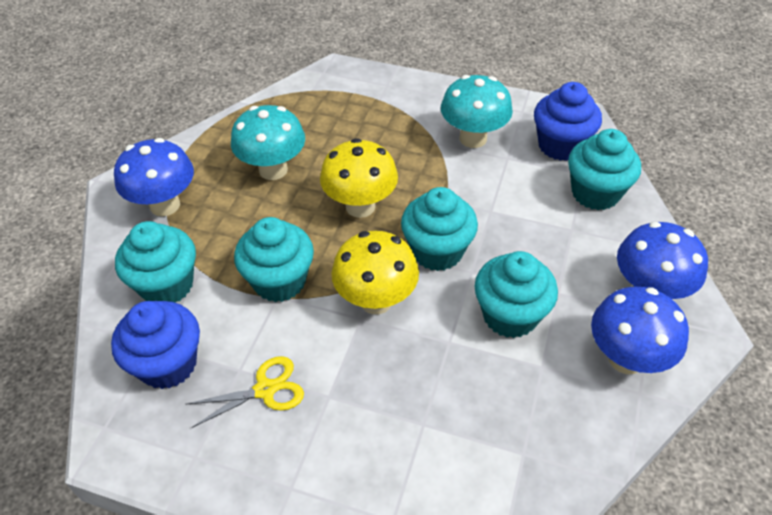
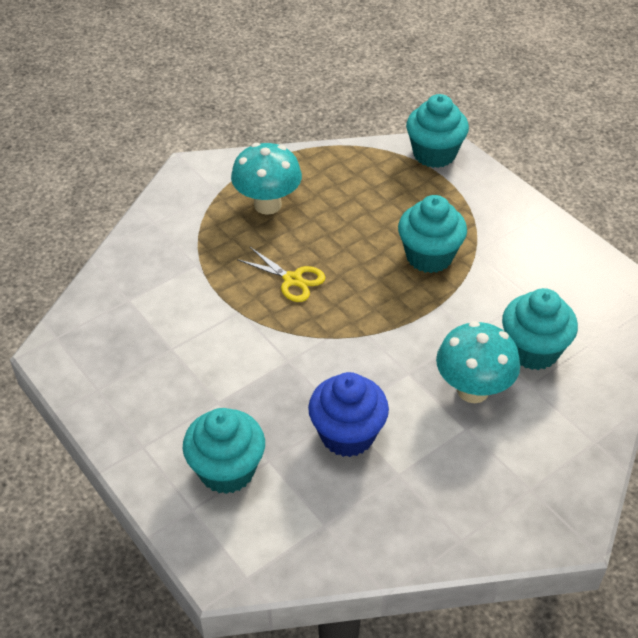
blue cupcake: [111,301,200,389] [534,82,602,161] = 2 -> [308,372,389,457] = 1
blue mushroom: [114,138,194,216] [591,287,689,374] [617,222,708,299] = 3 -> none = 0
turquoise cupcake: [115,221,196,303] [234,217,314,302] [401,187,478,271] [475,251,558,338] [568,129,641,210] = 5 -> [182,408,265,494] [398,195,467,273] [406,94,469,168] [502,288,578,370] = 4
yellow mushroom: [320,138,398,218] [332,231,419,314] = 2 -> none = 0

